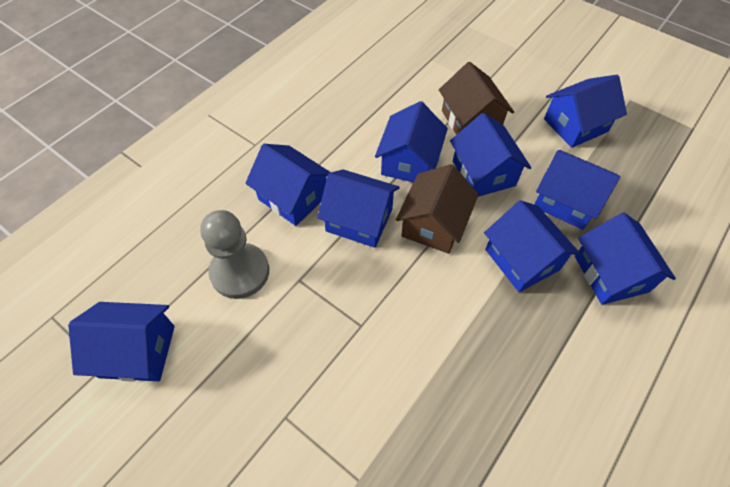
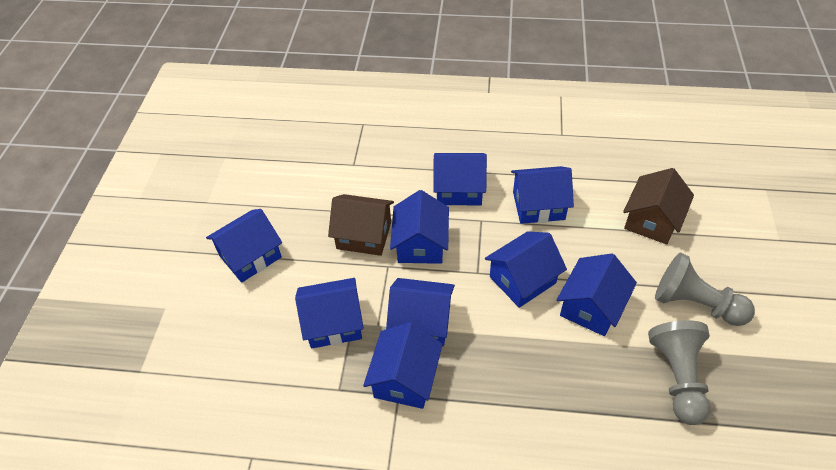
grey pawn: [200,210,269,299] = 1 -> [648,320,711,425] [655,253,755,326] = 2

